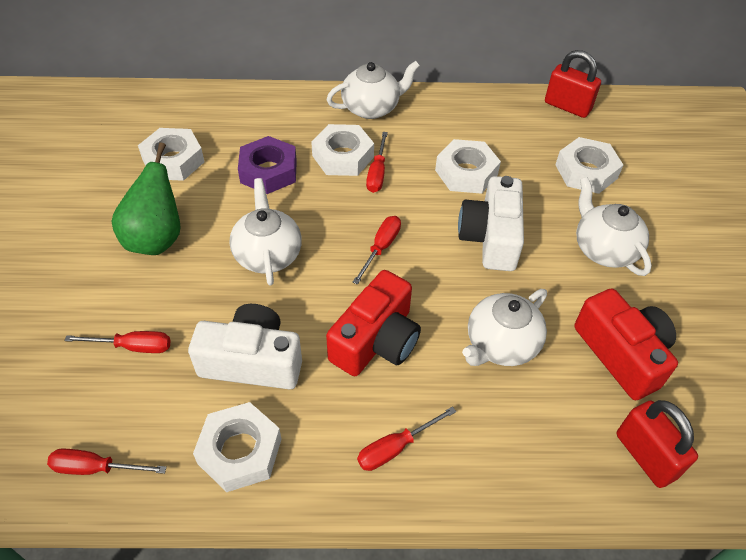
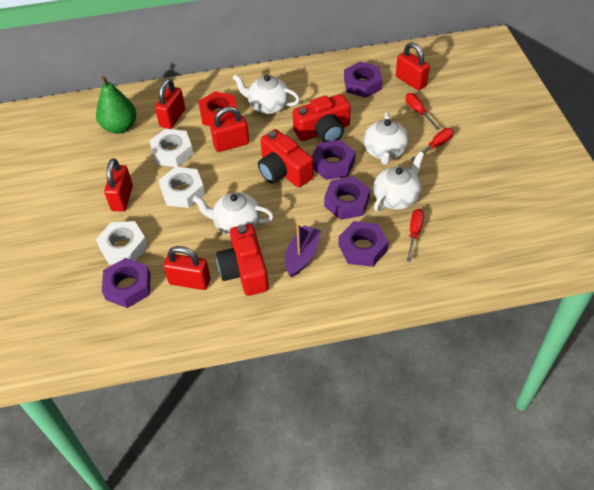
purple boat: none = 0 -> [285,224,321,277] = 1
purple nut: [238,136,297,194] = 1 -> [102,258,150,308] [312,140,356,180] [324,176,370,220] [338,221,389,267] [344,62,383,98] = 5
red camera: [326,270,421,376] [574,289,678,400] = 2 -> [216,224,269,296] [258,129,314,187] [292,94,351,142] = 3
red nut: none = 0 -> [198,91,237,126] = 1
red padlock: [545,50,601,118] [616,400,698,488] = 2 -> [104,158,133,211] [155,79,185,129] [163,246,210,290] [210,107,249,152] [396,42,430,90] = 5
red screwdriver: [47,449,167,475] [64,331,171,353] [352,216,401,285] [357,406,456,471] [366,132,388,193] = 5 -> [405,93,440,130] [407,209,424,262] [411,128,454,161] = 3
white camera: [188,304,302,389] [458,176,524,271] = 2 -> none = 0
white nut: [138,128,205,181] [193,402,281,492] [311,124,374,176] [435,139,501,194] [555,137,623,194] = 5 -> [96,221,148,265] [149,129,194,167] [158,167,205,208] = 3

